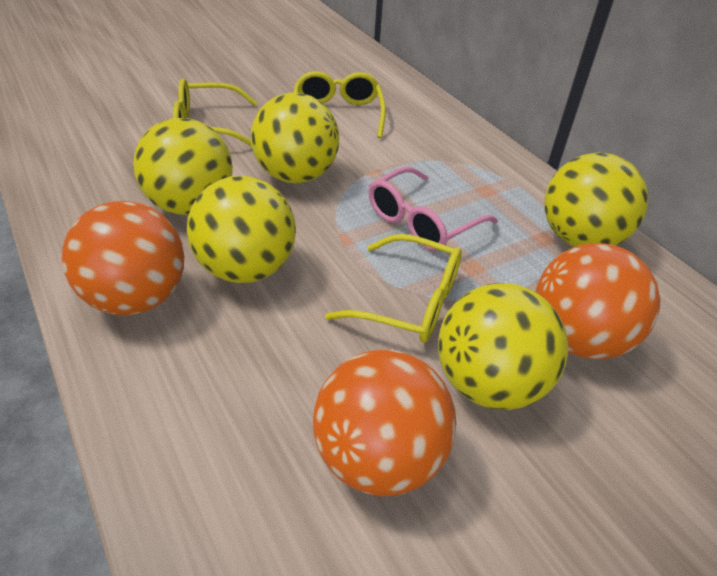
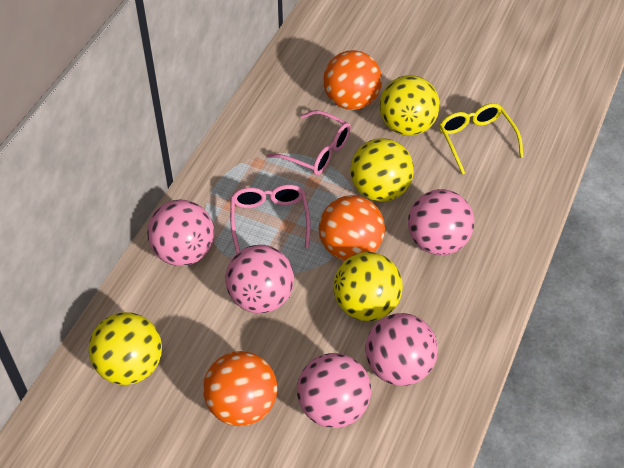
pink ball: none = 0 -> [147,199,214,266] [225,245,294,314] [297,353,371,428] [365,313,438,386] [408,189,474,255] = 5
pink glasses: [369,167,498,251] = 1 -> [230,185,311,253] [267,110,351,175] = 2
yellow ball: [133,118,233,215] [187,176,296,283] [251,93,339,183] [438,283,568,410] [544,152,648,247] = 5 -> [88,312,162,385] [333,252,403,321] [350,138,414,202] [379,75,440,136] = 4
yellow glasses: [173,79,257,147] [293,71,386,138] [325,234,462,343] = 3 -> [439,103,523,175] = 1

